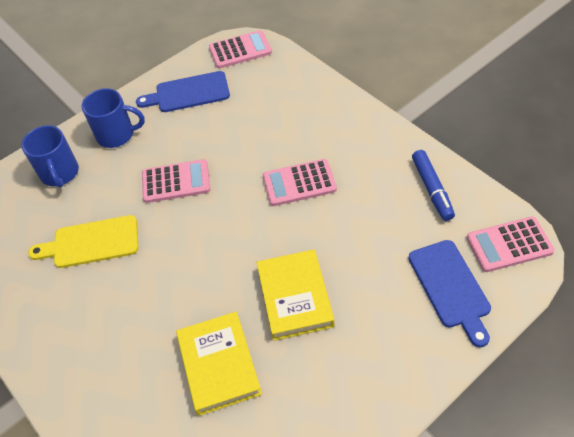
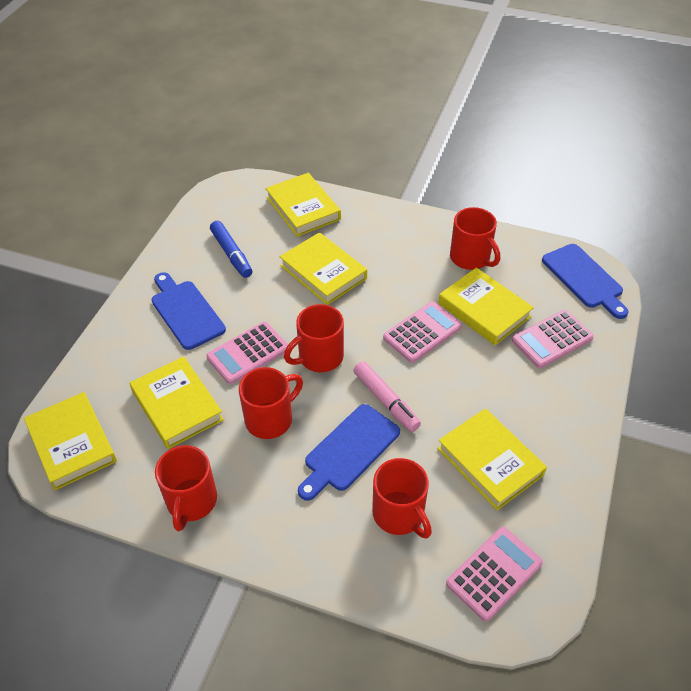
blue cutting board: [136,71,230,112] [408,240,491,347] = 2 -> [151,272,226,350] [298,404,400,501] [542,244,629,319] = 3
blue mug: [21,125,79,188] [81,88,145,148] = 2 -> none = 0
pink marker: none = 0 -> [353,361,421,432] = 1
red mug: none = 0 -> [155,445,217,531] [239,367,303,439] [284,304,344,372] [372,458,432,538] [450,207,500,270] = 5
yellow book: [176,311,262,416] [256,249,334,341] = 2 -> [24,392,117,490] [130,356,224,449] [266,173,341,237] [280,232,367,305] [437,408,547,510] [438,267,534,345] = 6
yellow cutting board: [28,215,138,268] = 1 -> none = 0

